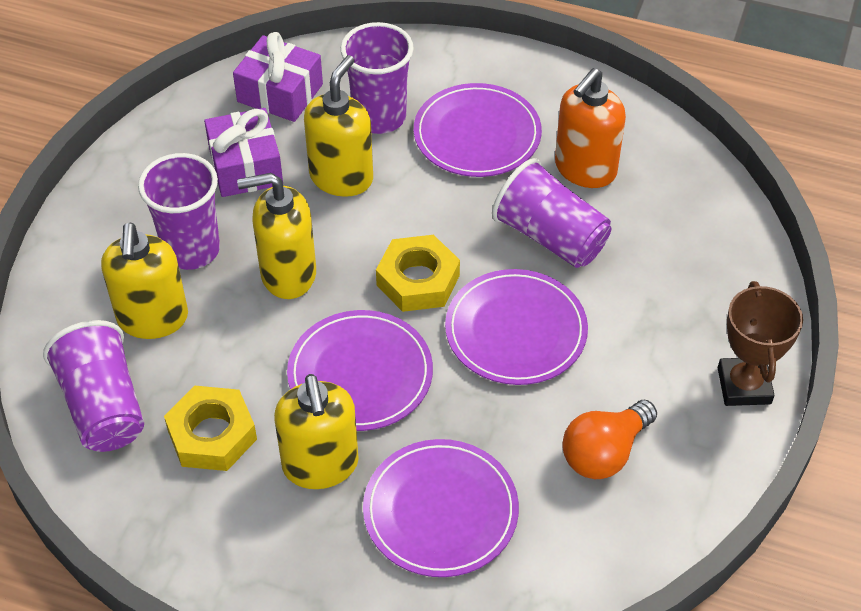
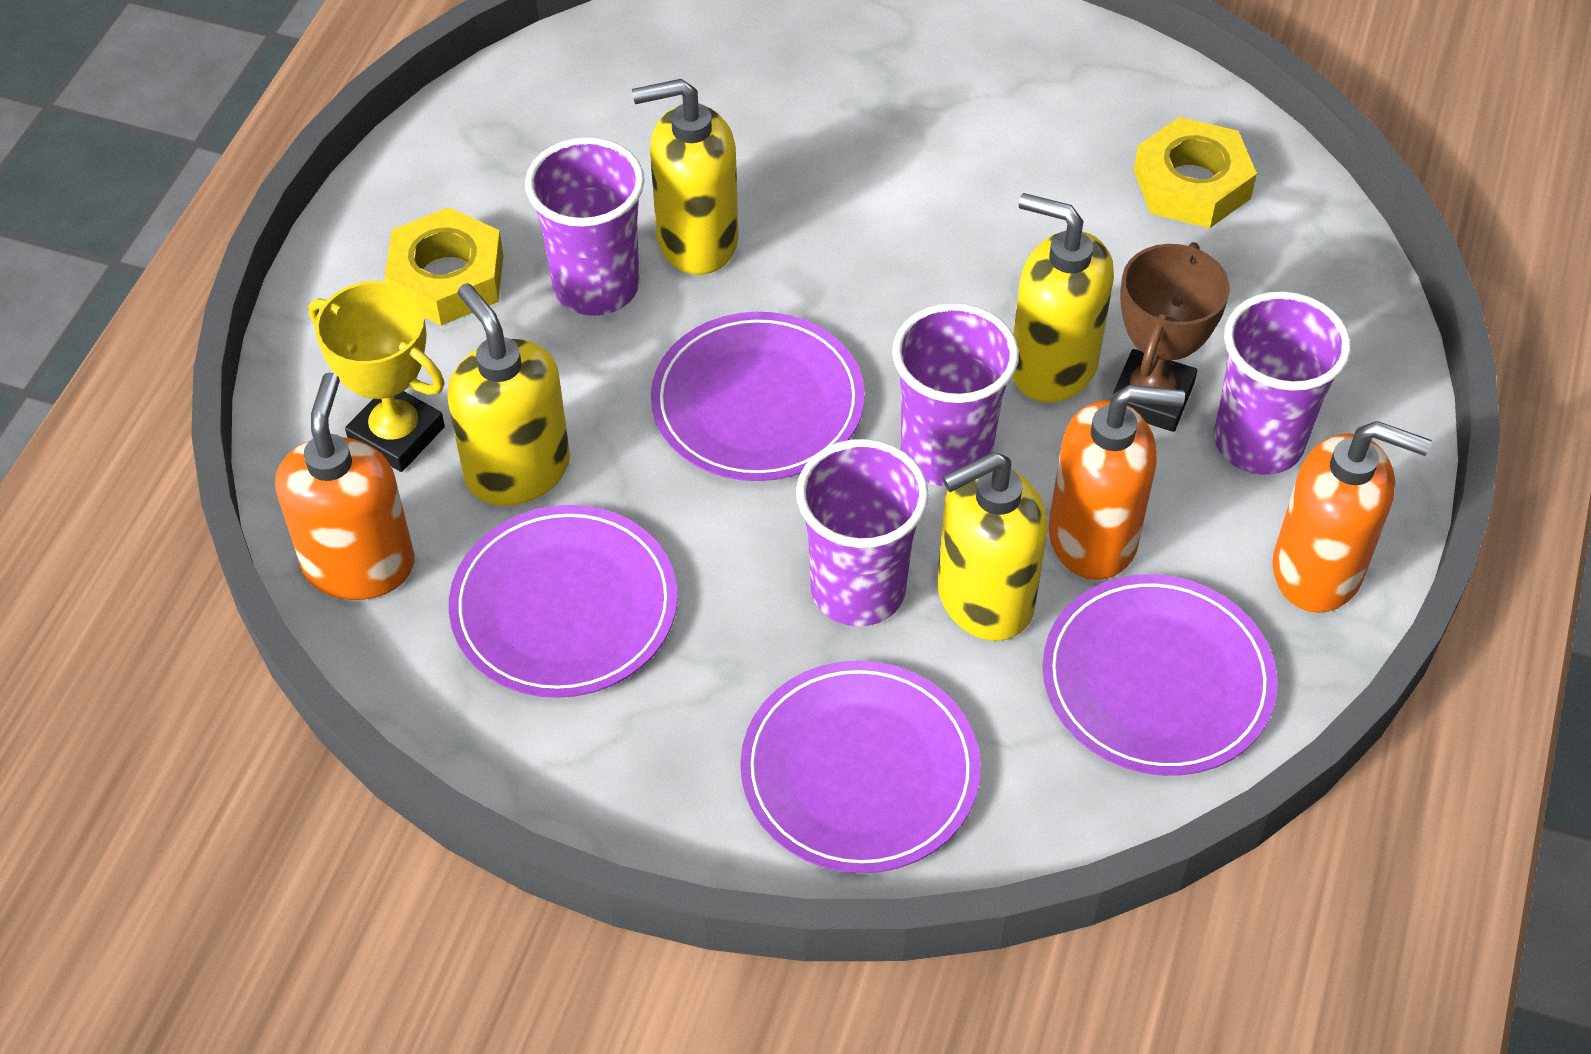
orange light bulb: [562,400,657,479] = 1 -> none = 0
orange soap dispenser: [555,68,626,188] = 1 -> [275,373,414,600] [1049,385,1185,580] [1272,421,1431,613] = 3
purple gift: [204,108,283,197] [233,32,323,122] = 2 -> none = 0
yellow trophy: none = 0 -> [308,281,445,472] = 1

